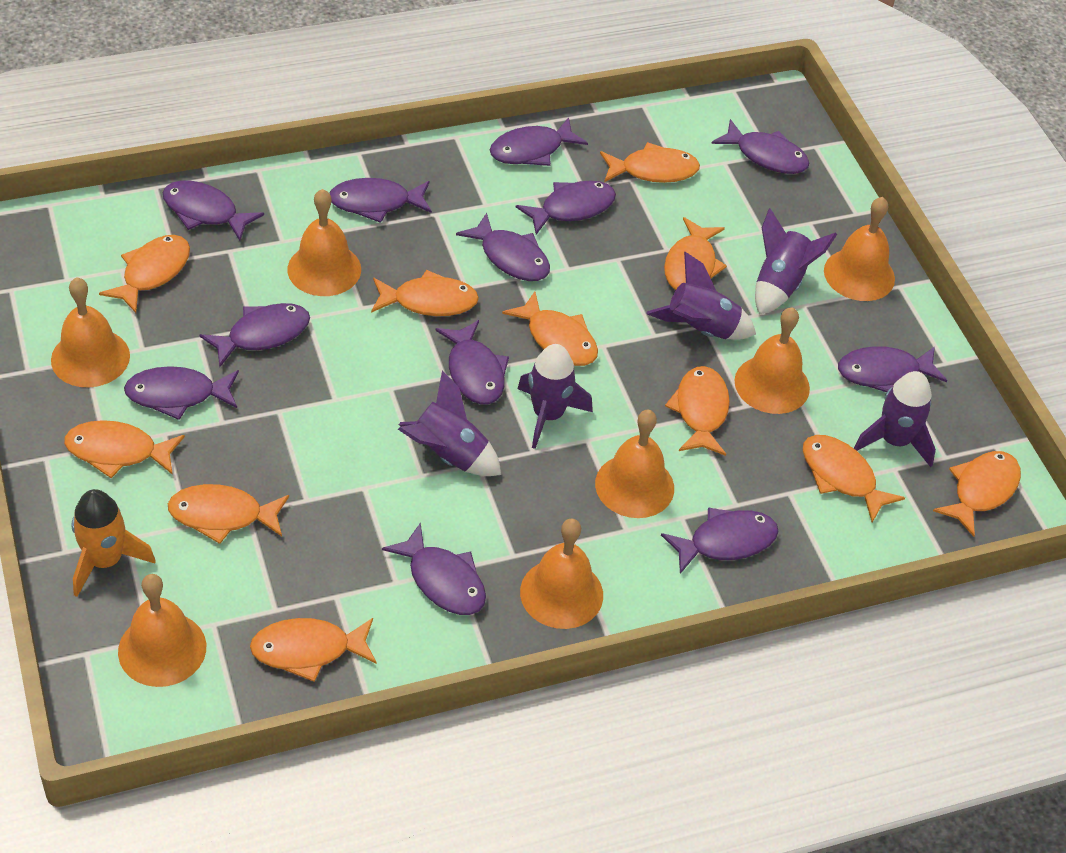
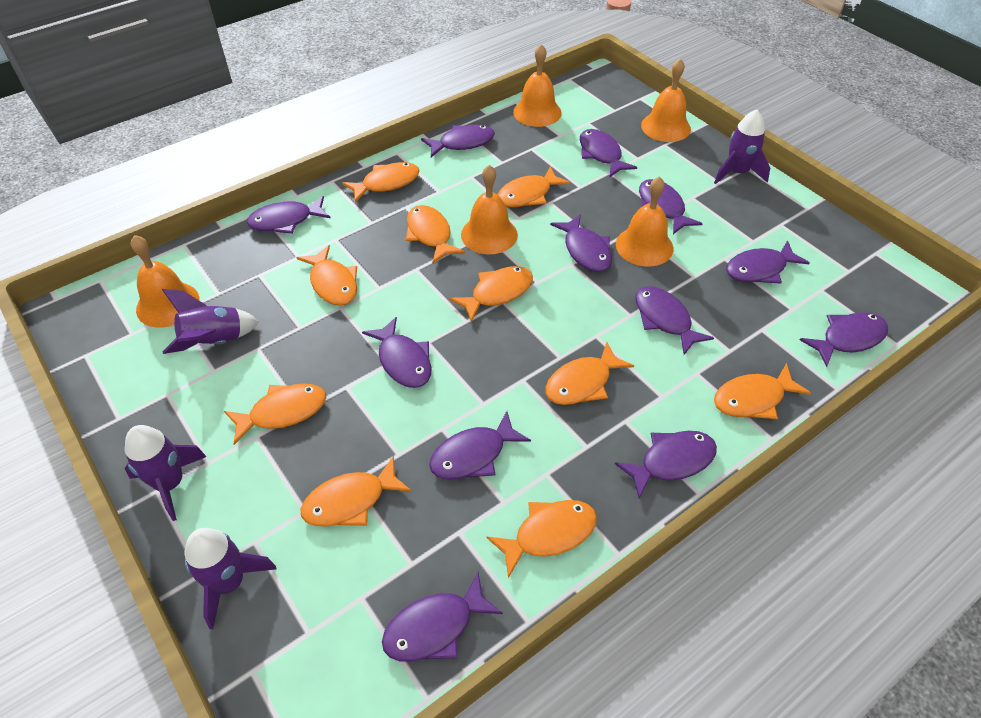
orange bell: [51,277,130,387] [118,574,206,687] [288,189,361,296] [520,519,603,629] [595,410,674,518] [734,307,810,414] [824,197,895,301] = 7 -> [131,235,199,328] [461,165,518,254] [513,44,562,127] [616,176,673,267] [641,58,691,142] = 5
orange fish: [64,420,185,478] [99,235,190,313] [168,484,289,544] [250,618,376,682] [371,270,479,316] [502,292,598,366] [600,142,700,183] [664,217,727,290] [665,366,730,456] [803,435,905,522] [933,451,1021,537] = 11 -> [224,383,326,445] [297,245,357,306] [300,456,412,527] [342,162,419,202] [406,205,465,264] [449,266,533,322] [486,500,597,578] [497,166,571,207] [545,342,634,405] [714,363,811,419] = 10
orange rocket: [72,489,156,597] = 1 -> none = 0
purple rocket: [398,370,501,476] [518,344,593,449] [647,252,756,340] [755,208,837,315] [854,371,936,467] = 5 -> [124,425,207,521] [162,289,259,354] [185,528,276,629] [714,110,770,184] = 4

